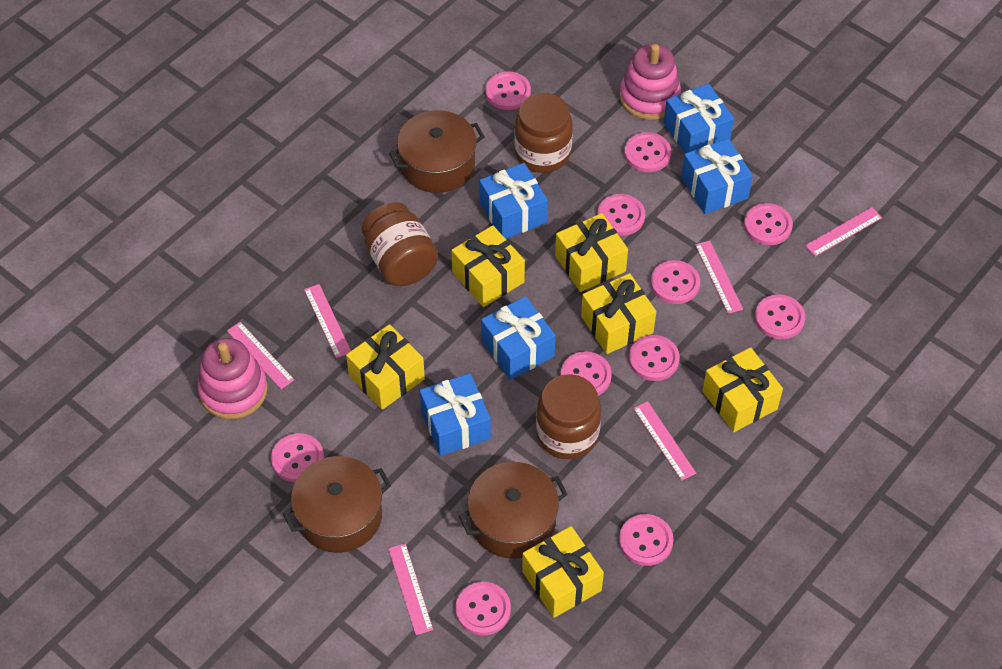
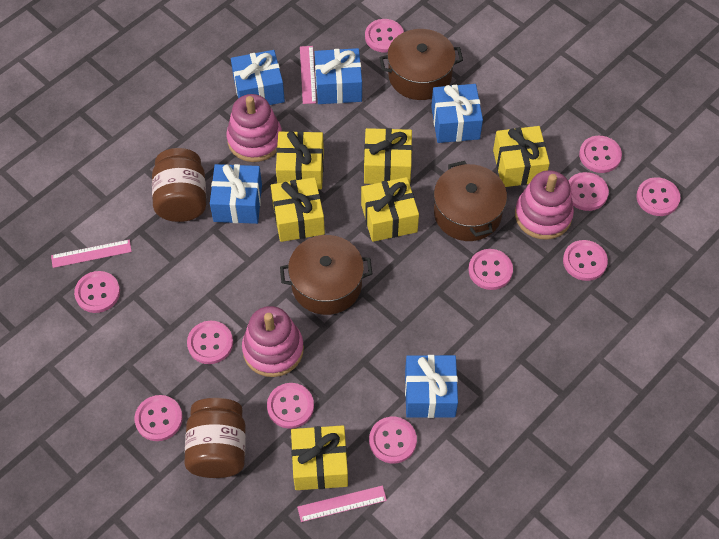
brown jar: [362,202,438,286] [514,93,573,173] [536,374,601,459] = 3 -> [152,148,206,222] [184,398,246,478] = 2
pink ruler: [227,322,294,389] [304,284,351,358] [388,543,433,635] [633,401,696,481] [695,240,743,314] [805,207,882,257] = 6 -> [51,240,132,268] [297,485,387,522] [300,46,316,104] = 3
pink stacking toy: [198,338,268,419] [619,44,681,120] = 2 -> [226,94,282,162] [242,306,304,377] [515,170,574,240] = 3

